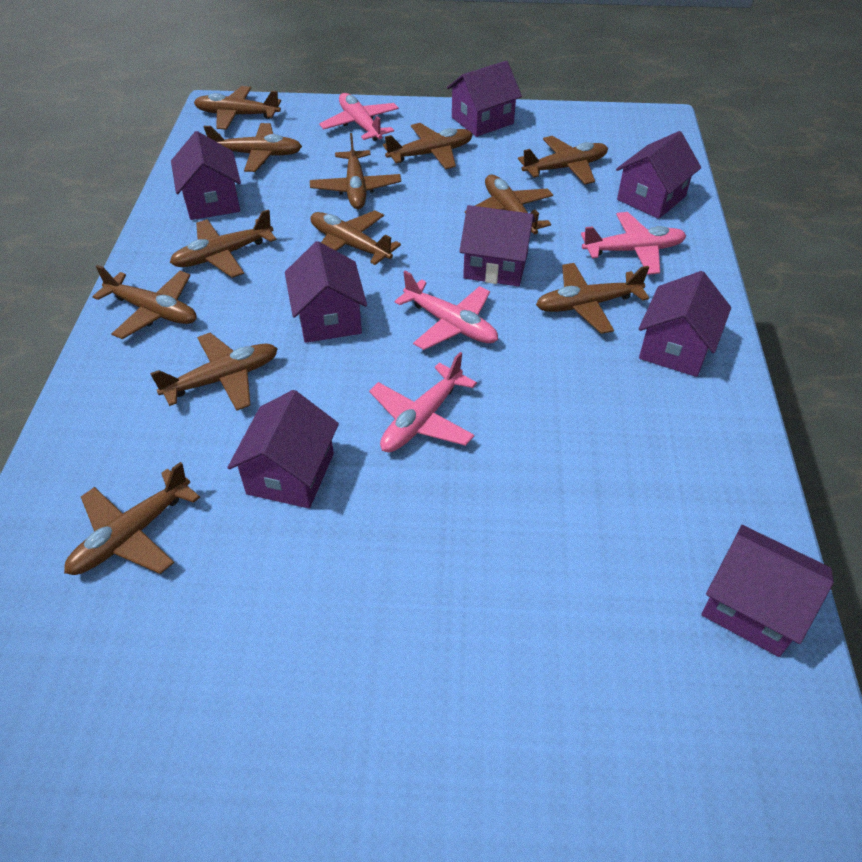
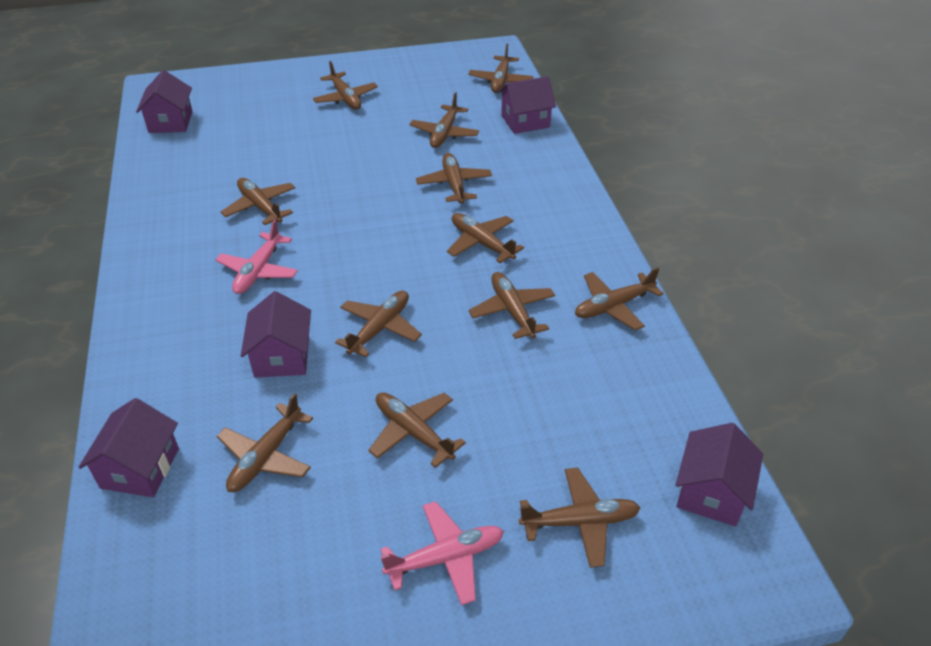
pink plane: [319,93,399,141] [369,352,477,452] [394,271,498,350] [581,212,686,275] = 4 -> [216,219,298,294] [380,501,504,605] = 2
purple house: [171,131,241,220] [227,390,339,508] [285,241,367,343] [447,61,522,137] [459,205,536,287] [616,131,701,219] [638,271,731,377] [701,525,834,657] = 8 -> [78,398,179,497] [136,70,193,133] [241,291,311,378] [498,76,556,134] [676,423,763,527] = 5

